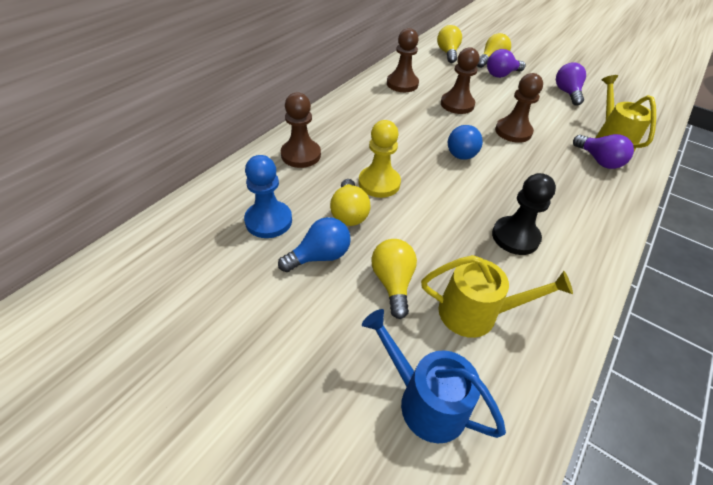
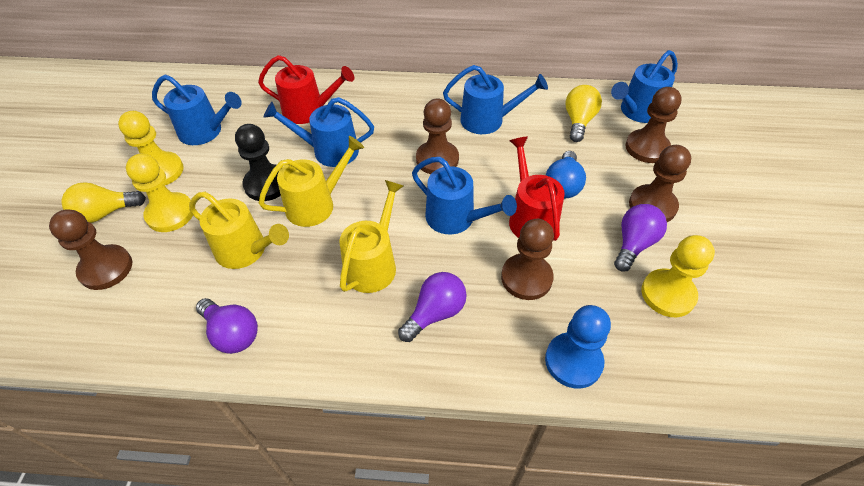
blue light bulb: [278,217,351,272] [448,125,483,160] = 2 -> [546,151,586,198] = 1
blue watering can: [362,309,506,443] = 1 -> [152,75,242,145] [264,97,374,167] [412,157,517,234] [443,65,548,134] [611,50,678,123] = 5
brown pawn: [281,92,321,168] [387,28,419,92] [441,47,479,114] [495,73,543,143] = 4 -> [49,209,132,290] [416,99,459,174] [501,219,554,300] [625,87,682,163] [629,145,691,222] = 5
red watering can: none = 0 -> [258,55,354,124] [509,136,565,241] = 2
yellow light bulb: [330,179,371,226] [371,239,417,319] [437,25,462,63] [477,33,511,68] = 4 -> [61,182,146,223] [565,85,602,142] = 2
yellow pawn: [358,120,401,198] = 1 -> [118,111,183,186] [126,154,193,232] [641,235,715,317] = 3
yellow watering can: [421,255,573,338] [595,75,656,151] = 2 -> [189,192,289,269] [259,136,364,227] [339,180,404,293] = 3

